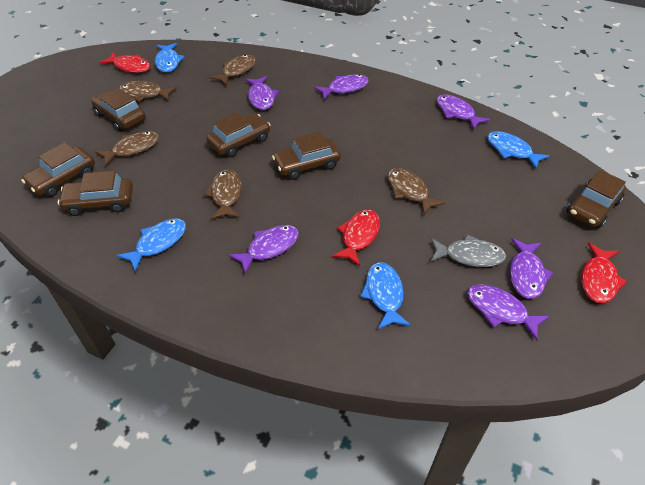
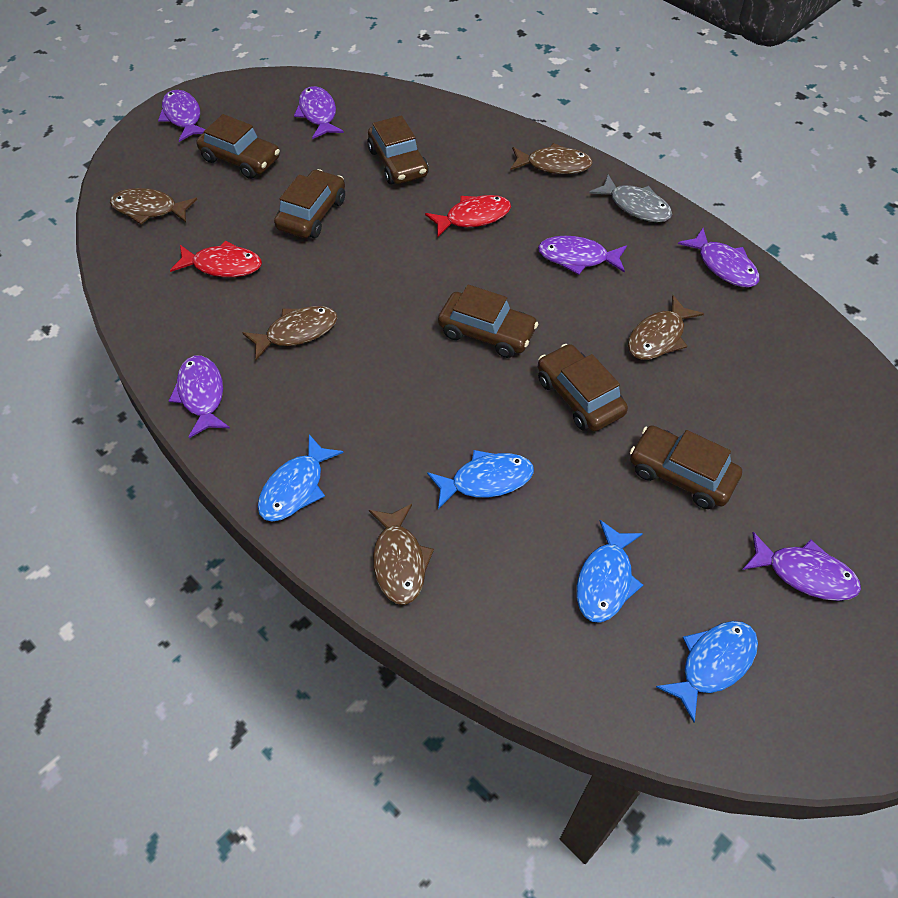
red fish: [99,52,150,73] [332,210,380,266] [582,242,627,303] = 3 -> [170,241,262,277] [425,195,511,237] = 2

